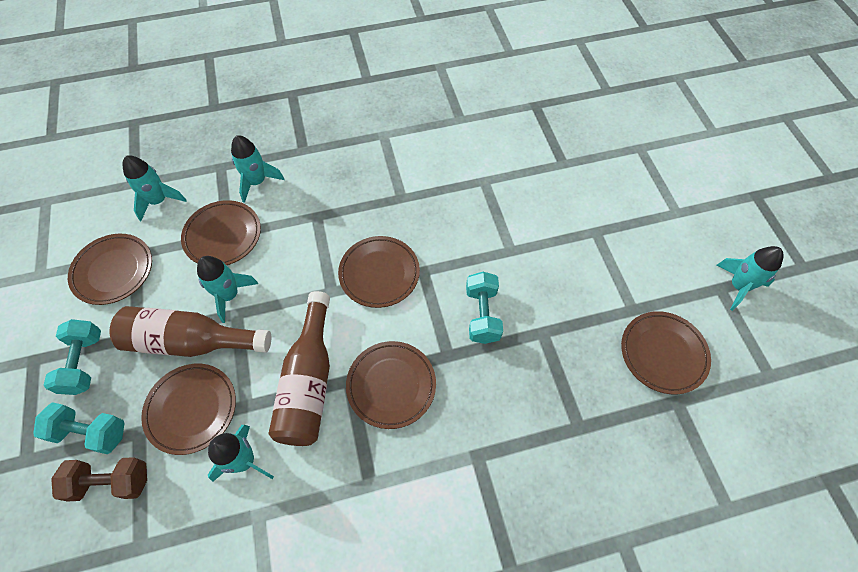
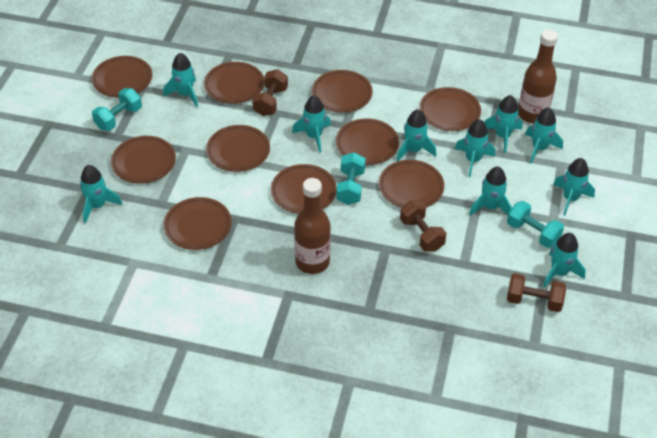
brown dumbbell: [51,457,147,501] = 1 -> [252,69,288,116] [400,200,446,252] [507,273,566,312] = 3
brown plate: [68,234,152,305] [141,364,236,455] [181,200,261,265] [338,236,420,308] [346,341,436,429] [621,311,711,394] = 6 -> [92,56,152,97] [111,136,176,184] [164,197,232,250] [204,62,264,104] [206,125,270,172] [271,164,337,214] [312,70,372,113] [336,119,399,165] [379,160,444,208] [419,87,481,131] = 10
turquoise rocket: [122,155,187,221] [197,256,258,323] [208,425,274,482] [231,135,284,203] [716,246,784,311] = 5 -> [80,165,122,223] [163,53,198,107] [292,95,331,153] [396,109,436,161] [455,119,495,177] [469,166,512,216] [484,95,523,153] [525,107,563,164] [543,233,586,288] [553,158,595,216] = 10

